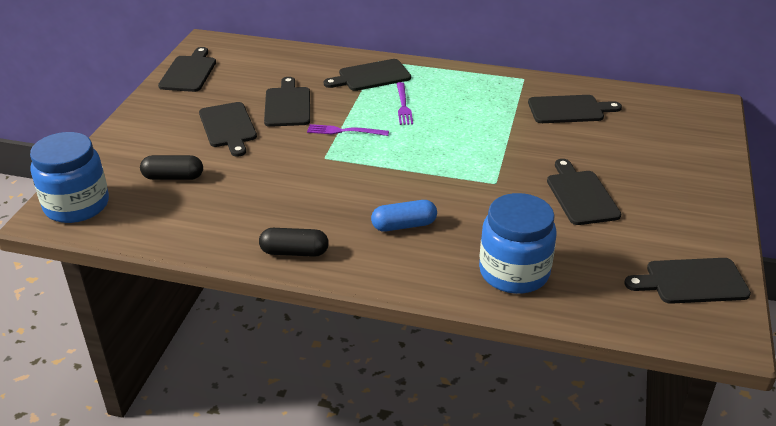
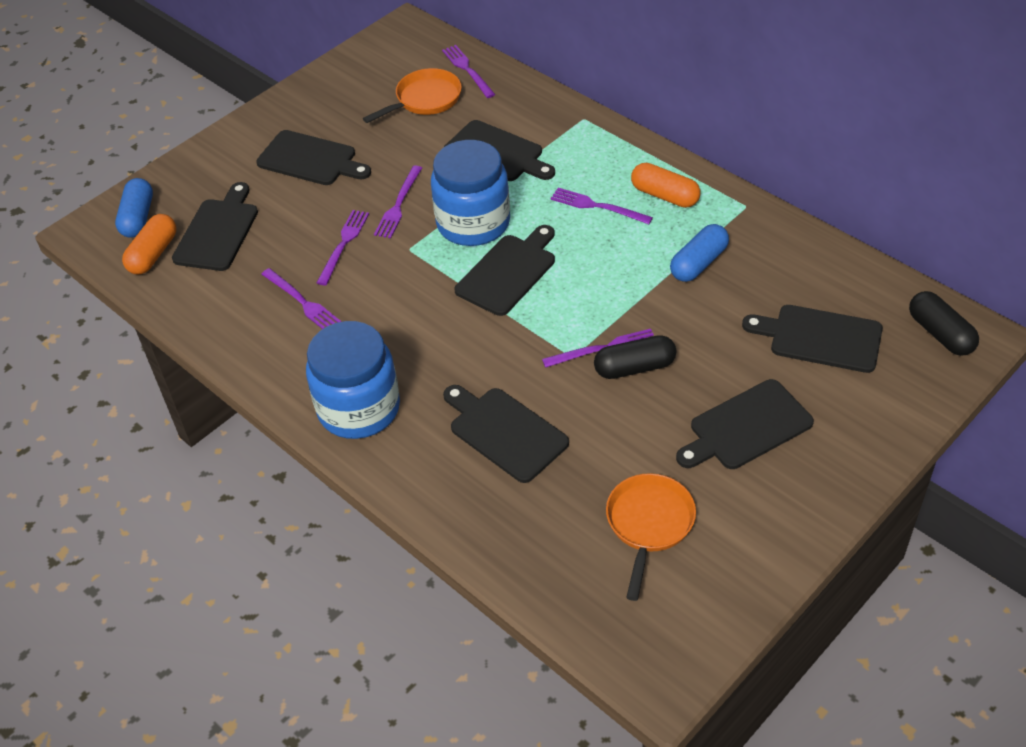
blue capsule: [371,200,437,231] = 1 -> [115,178,153,238] [670,224,729,282] = 2
orange capsule: none = 0 -> [122,214,176,275] [631,163,700,208] = 2
orange pan: none = 0 -> [363,68,462,123] [606,473,696,601] = 2
purple fork: [307,124,389,136] [397,82,413,125] = 2 -> [261,268,341,329] [317,210,369,285] [374,165,422,238] [442,45,495,98] [542,329,654,368] [550,188,653,224] = 6

